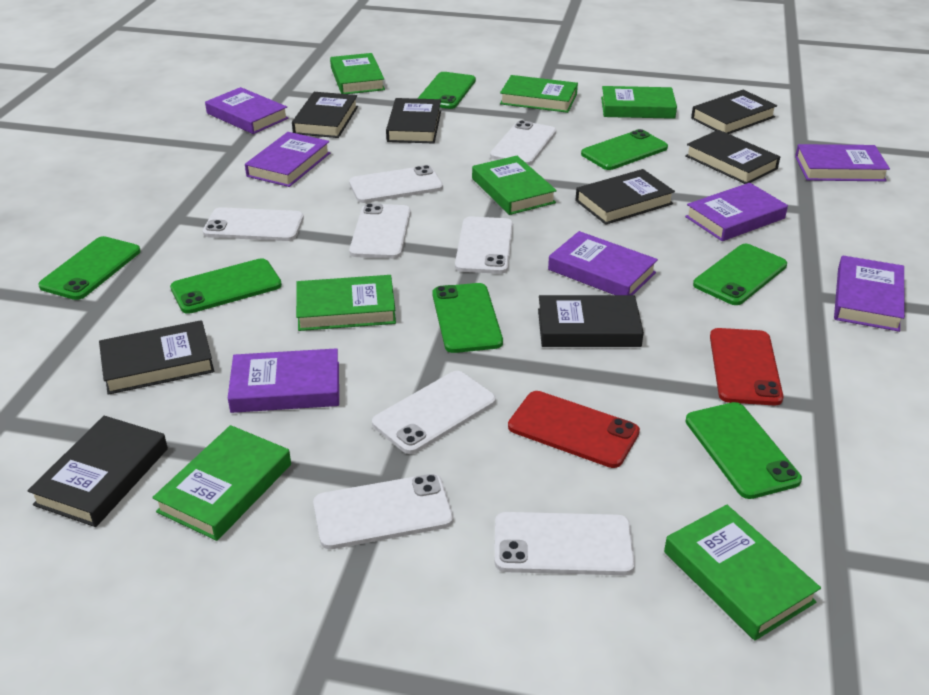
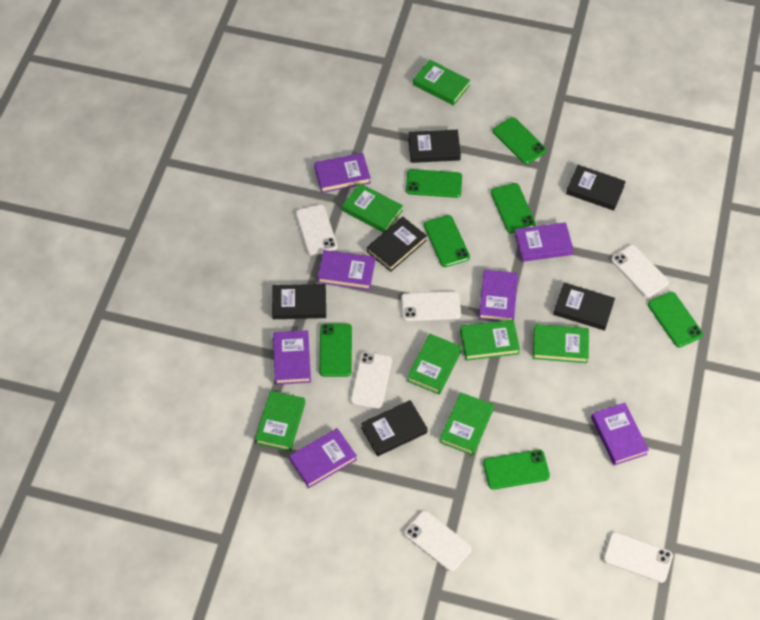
black book: [27,416,168,527] [99,320,214,395] [292,92,358,138] [386,98,441,144] [538,295,644,347] [575,169,675,225] [685,130,780,184] [691,90,777,134] = 8 -> [272,284,326,319] [361,400,428,456] [367,217,427,272] [408,130,461,163] [553,283,615,330] [566,165,626,211] = 6
red phone: [508,391,640,468] [710,328,783,405] = 2 -> none = 0
white phone: [203,207,304,241] [313,474,453,549] [349,165,443,203] [349,203,411,259] [372,371,496,454] [455,216,513,274] [490,120,556,165] [495,512,635,575] = 8 -> [295,204,337,256] [350,352,392,409] [401,291,461,321] [404,510,472,572] [603,532,673,583] [611,245,669,297] = 6

